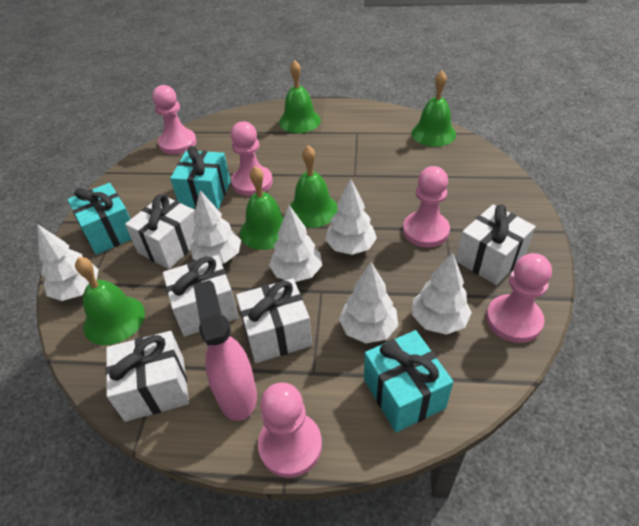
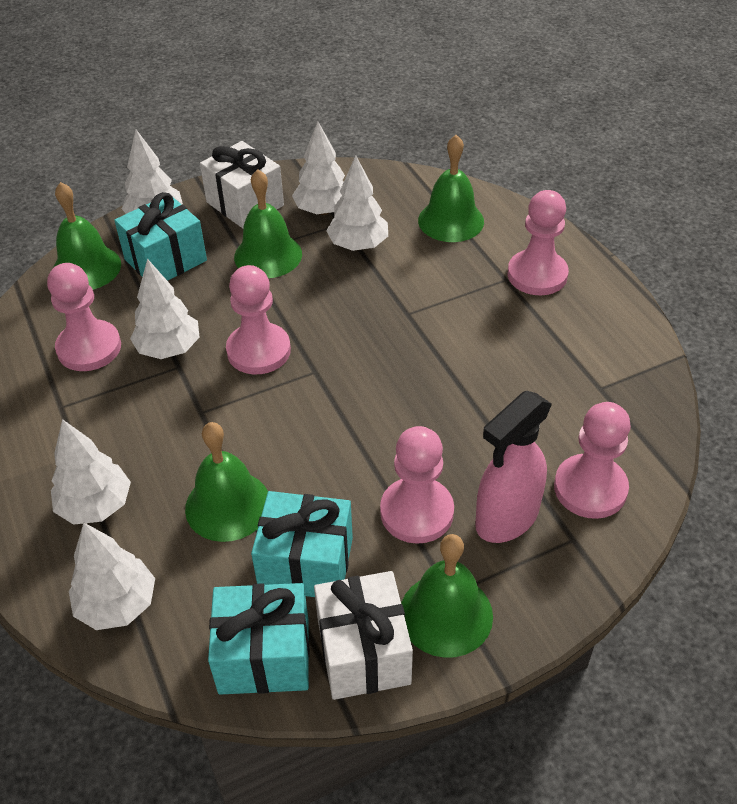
white gift: [105,331,189,422] [125,194,196,269] [163,255,239,337] [236,278,312,363] [456,205,536,285] = 5 -> [200,141,284,228] [314,571,413,700] = 2

